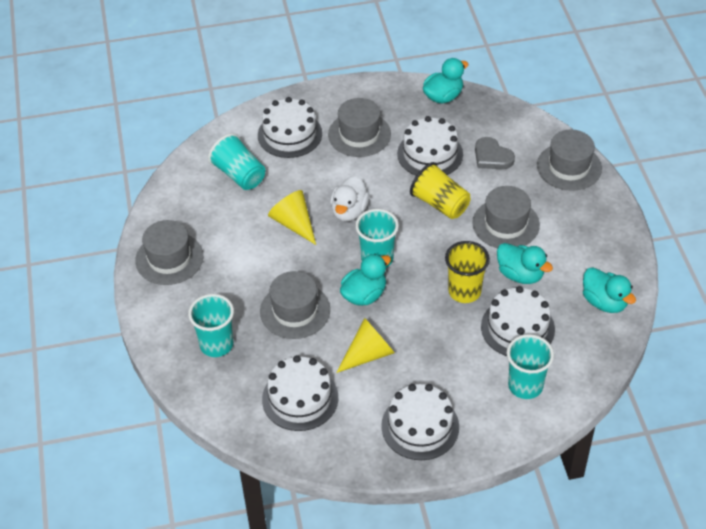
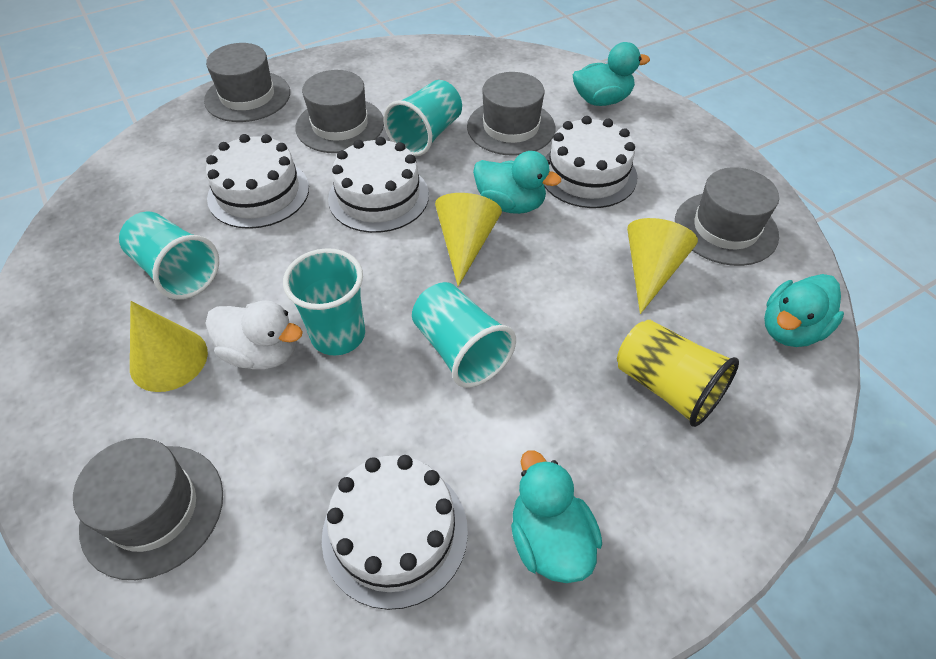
grey heart: [475,137,515,169] = 1 -> none = 0
white cake: [258,97,322,158] [262,355,338,431] [381,384,459,460] [397,116,463,176] [481,286,555,356] = 5 -> [206,134,309,229] [322,455,468,610] [328,137,429,233] [544,116,637,208] = 4
yellow cone: [268,190,316,245] [336,318,395,373] = 2 -> [130,301,208,392] [435,193,502,286] [627,218,698,314] = 3
yellow cup: [410,162,471,219] [445,241,490,303] = 2 -> [617,320,739,427] = 1

